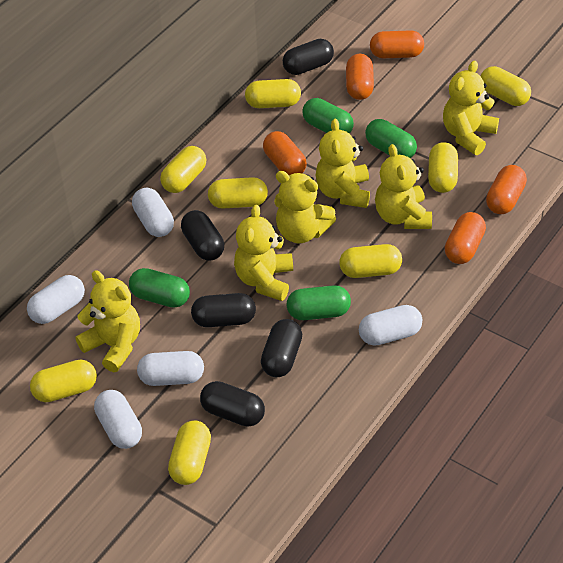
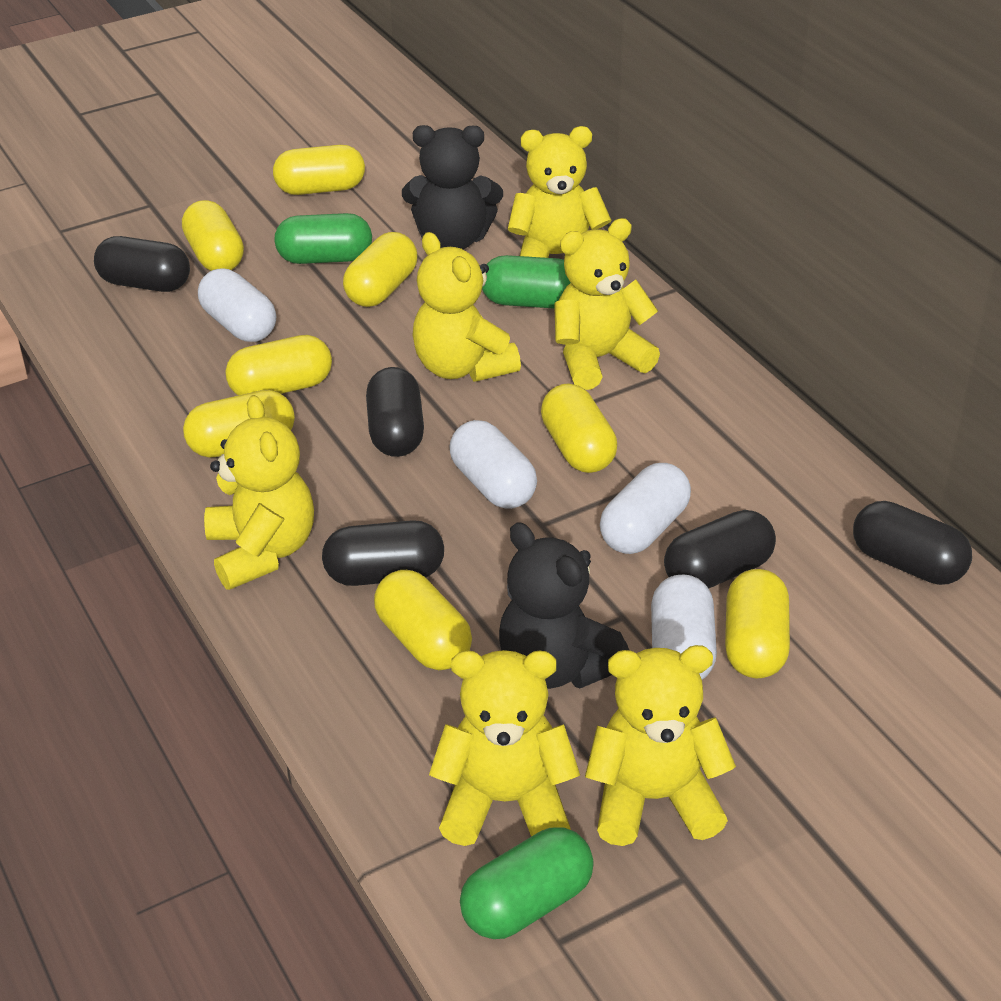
black teddy bear: none = 0 -> [402,125,503,249] [499,522,629,689] = 2
green capsule: [129,268,190,308] [287,285,351,320] [302,98,354,134] [365,119,417,158] = 4 -> [274,213,372,264] [460,827,594,939] [482,255,571,309] = 3
orange capsule: [263,131,307,175] [346,54,374,100] [370,30,424,58] [445,212,486,264] [486,165,527,214] = 5 -> none = 0
white capsule: [27,275,85,324] [94,390,142,449] [132,188,174,237] [137,351,204,386] [359,305,422,346] = 5 -> [198,269,276,342] [450,420,537,509] [600,463,691,554] [651,574,717,679] = 4

